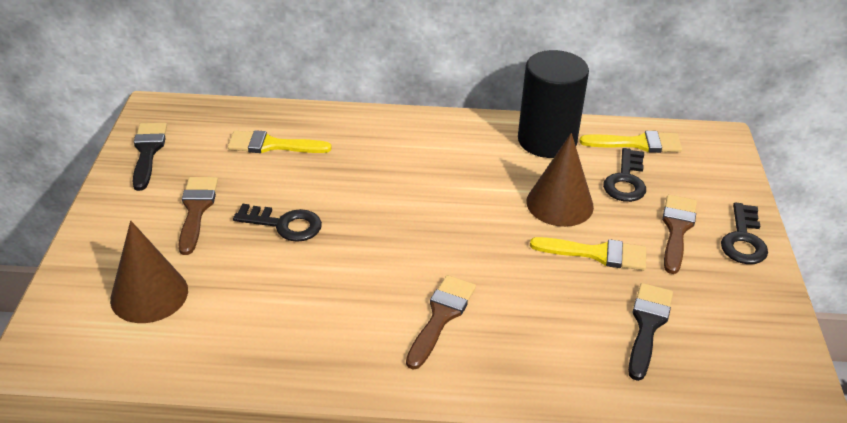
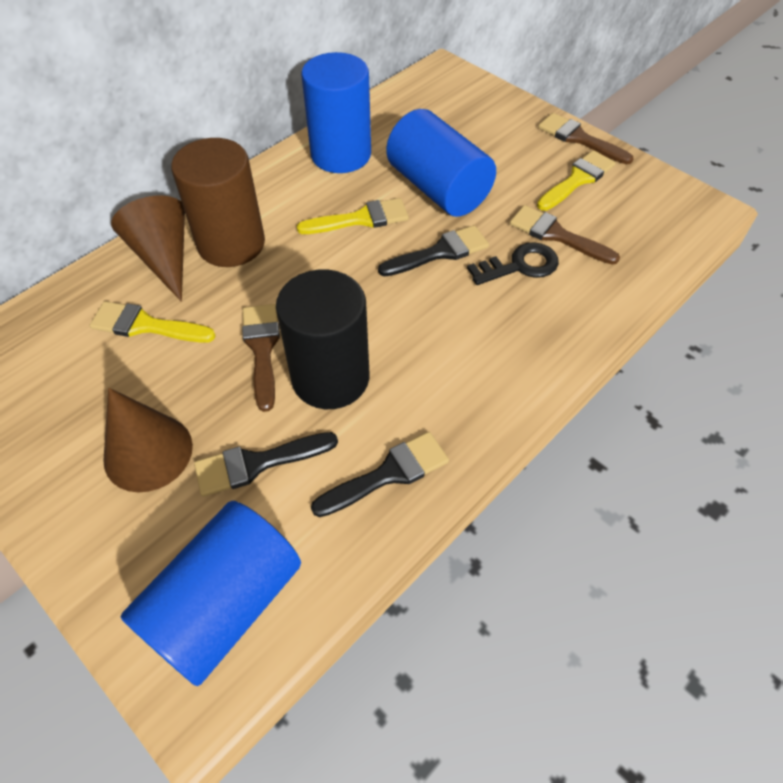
black brush: [132,123,167,191] [628,283,673,381] = 2 -> [194,432,338,497] [311,432,449,517] [378,225,489,277] = 3
black key: [233,204,322,242] [603,148,646,202] [721,202,768,264] = 3 -> [467,242,559,285] = 1
blue cylinder: none = 0 -> [121,501,301,686] [301,52,371,173] [386,109,496,217] = 3
brown cylinder: none = 0 -> [171,138,265,267] = 1

